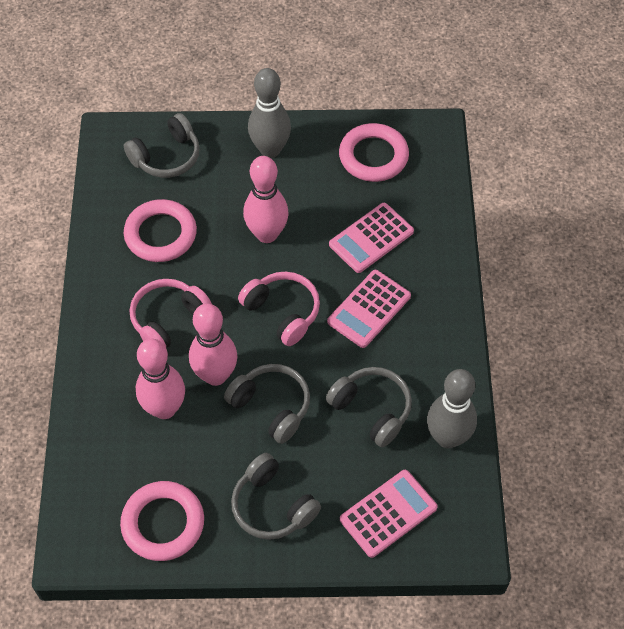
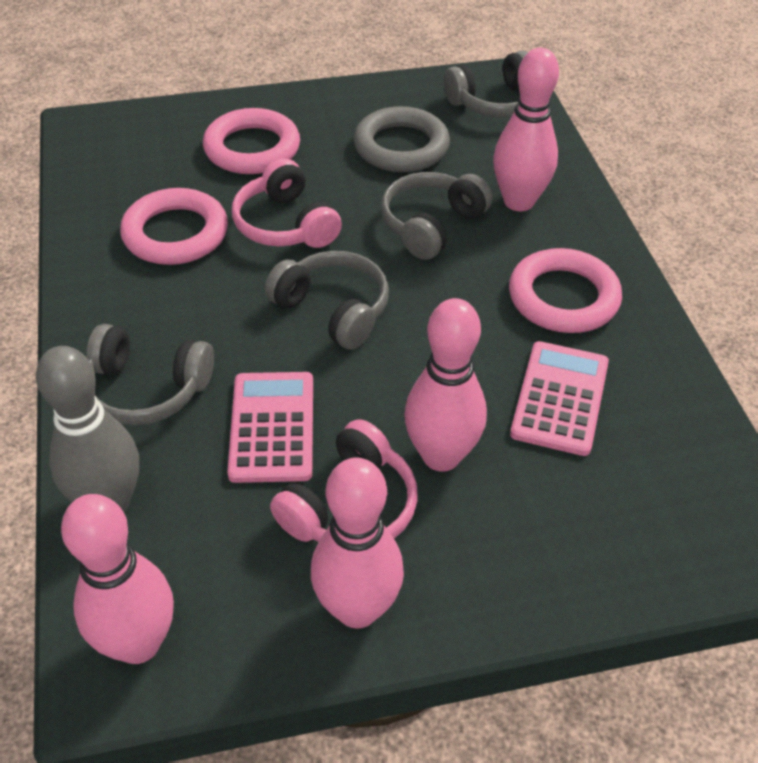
grey bowling pin: [248,68,291,158] [427,369,477,448] = 2 -> [36,346,139,512] = 1
grey ring: none = 0 -> [353,106,450,172] = 1
pink bowling pin: [136,339,185,419] [189,303,237,386] [243,156,289,243] = 3 -> [61,494,174,664] [311,457,404,628] [404,298,487,472] [493,48,559,211] = 4
pink calculator: [327,270,411,348] [329,203,414,273] [340,470,438,558] = 3 -> [227,372,313,483] [510,341,609,456] = 2

